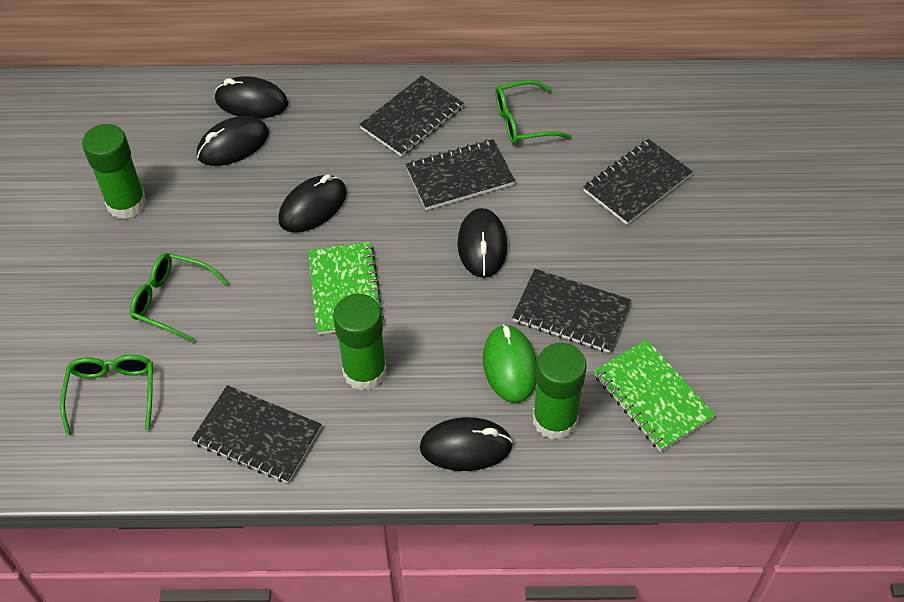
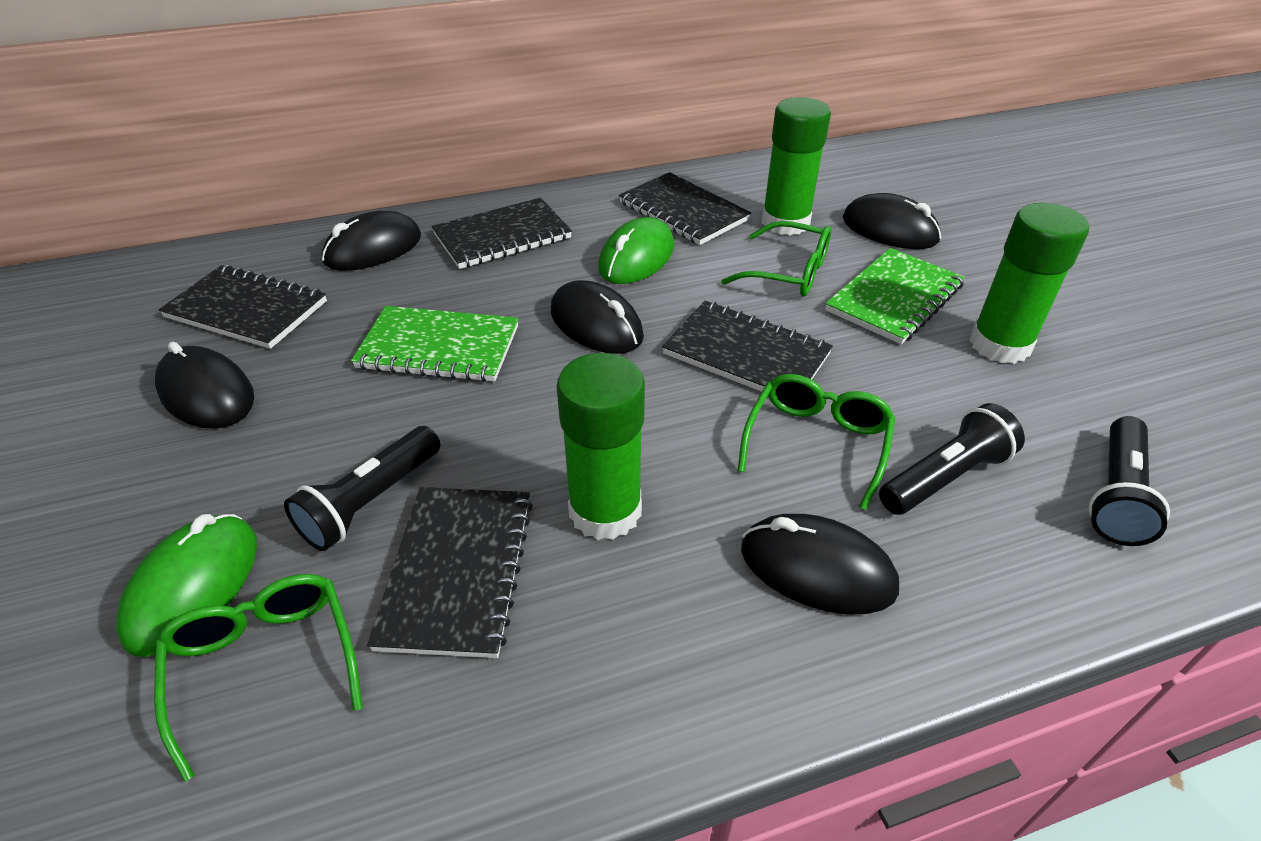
black flashlight: none = 0 -> [284,426,441,551] [879,403,1025,515] [1089,416,1170,546] = 3
green mouse: [483,324,537,403] = 1 -> [116,514,257,657] [598,217,674,284] = 2

